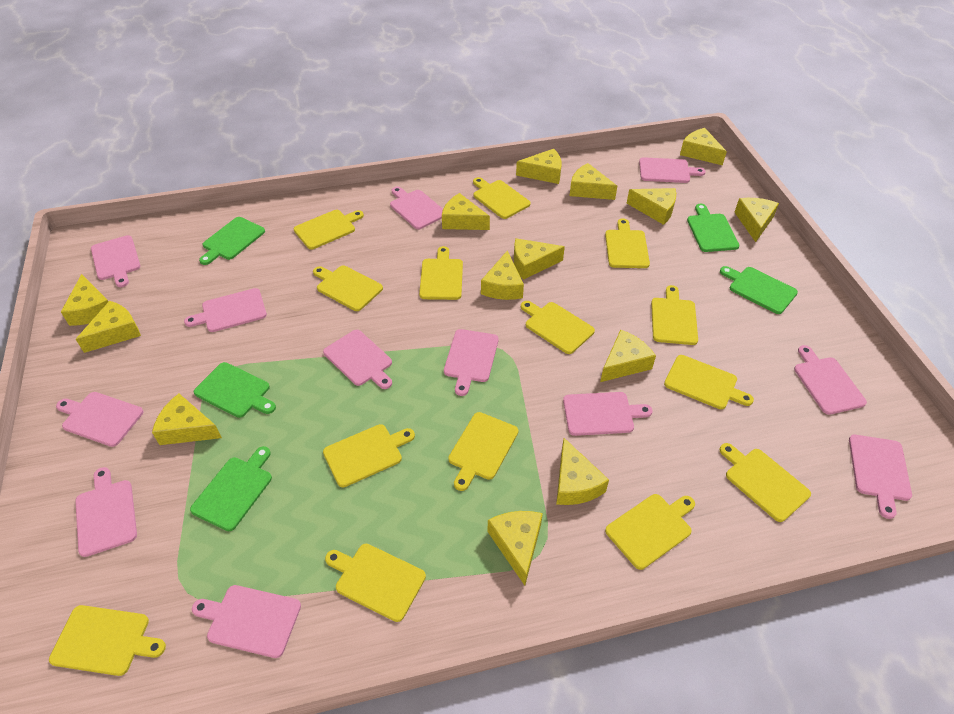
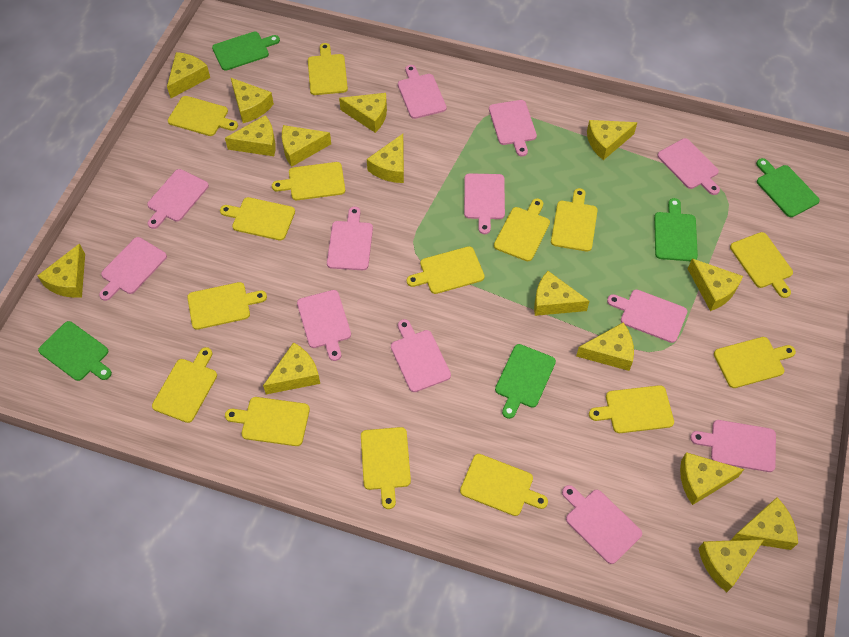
yellow cheese: [61,274,108,326] [76,301,141,353] [152,394,222,445] [442,193,490,230] [481,250,524,300] [488,511,543,585] [514,238,565,280] [516,149,561,184] [556,438,609,505] [570,163,617,200] [600,330,656,382] [627,188,676,225] [680,128,727,165] [734,198,779,242] = 14 -> [37,243,85,298] [167,52,210,98] [225,115,276,156] [231,78,274,123] [263,342,320,394] [282,125,331,167] [339,93,387,133] [367,134,404,183] [534,271,590,316] [576,323,634,371] [587,120,637,160] [680,452,744,505] [688,259,743,311] [698,539,764,592] [730,497,798,550] = 15
yellow cutting board: [49,605,166,676] [294,210,364,250] [313,265,383,311] [323,424,415,487] [325,544,426,622] [419,246,463,300] [448,412,518,491] [473,177,531,219] [521,301,595,354] [605,218,650,268] [605,494,695,570] [651,285,698,345] [664,355,754,409] [719,443,811,522] = 14 -> [152,347,217,423] [168,96,238,136] [187,282,267,330] [220,197,295,241] [225,397,310,446] [272,162,345,200] [308,43,348,95] [361,427,411,509] [407,246,485,294] [460,454,548,516] [494,198,550,261] [551,188,598,252] [589,385,674,433] [714,337,796,388] [730,232,793,298] = 15

